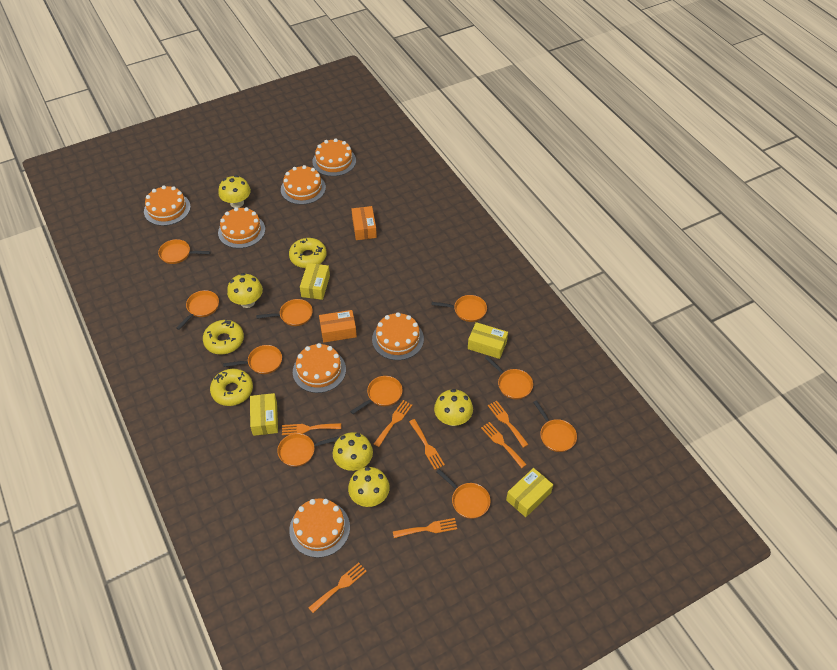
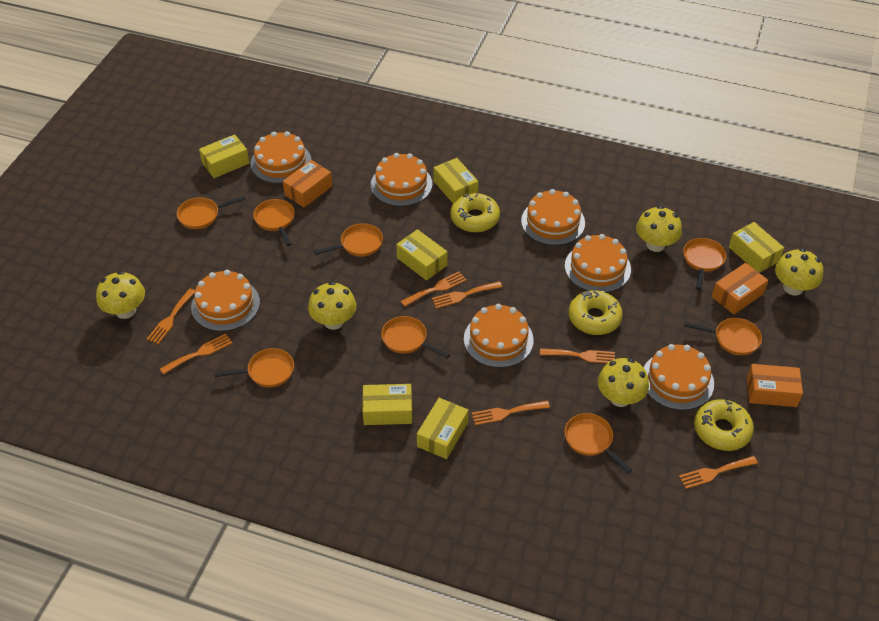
orange box: [319,310,357,343] [352,206,377,240] = 2 -> [283,160,332,208] [712,263,768,314] [747,364,803,407] = 3
orange pan: [158,239,211,264] [176,290,219,330] [223,345,282,374] [256,299,313,326] [277,433,339,467] [350,376,403,414] [432,295,487,322] [436,469,491,519] [485,356,533,399] [533,400,577,452] = 10 -> [177,196,246,229] [214,348,294,387] [253,199,295,246] [314,223,383,256] [381,316,450,358] [564,413,632,473] [683,238,726,290] [684,318,762,355] = 8
yellow box: [250,393,278,436] [300,263,330,300] [468,322,508,359] [506,468,553,517] = 4 -> [199,134,249,178] [362,384,412,425] [396,229,448,281] [417,398,469,459] [434,158,479,203] [729,222,784,273] = 6

